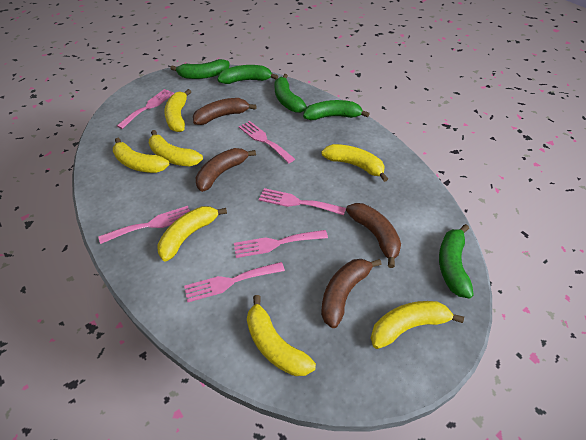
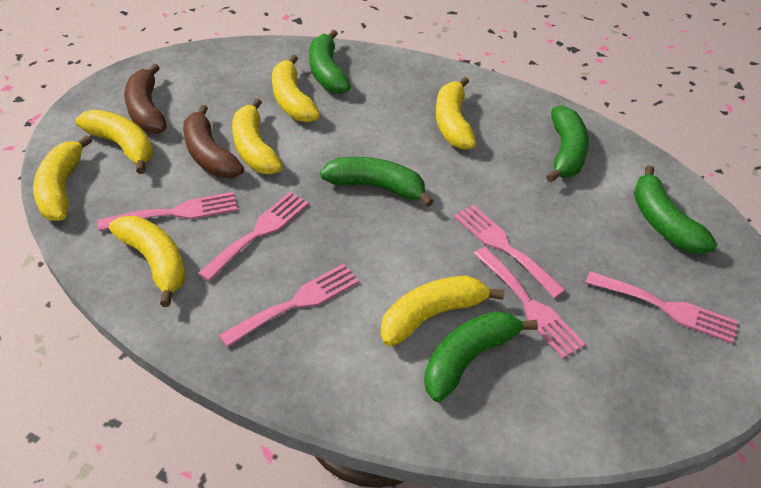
brown banana: [193,98,256,125] [196,148,256,192] [321,259,382,328] [346,203,401,268] = 4 -> [124,64,167,134] [183,105,244,178] = 2

